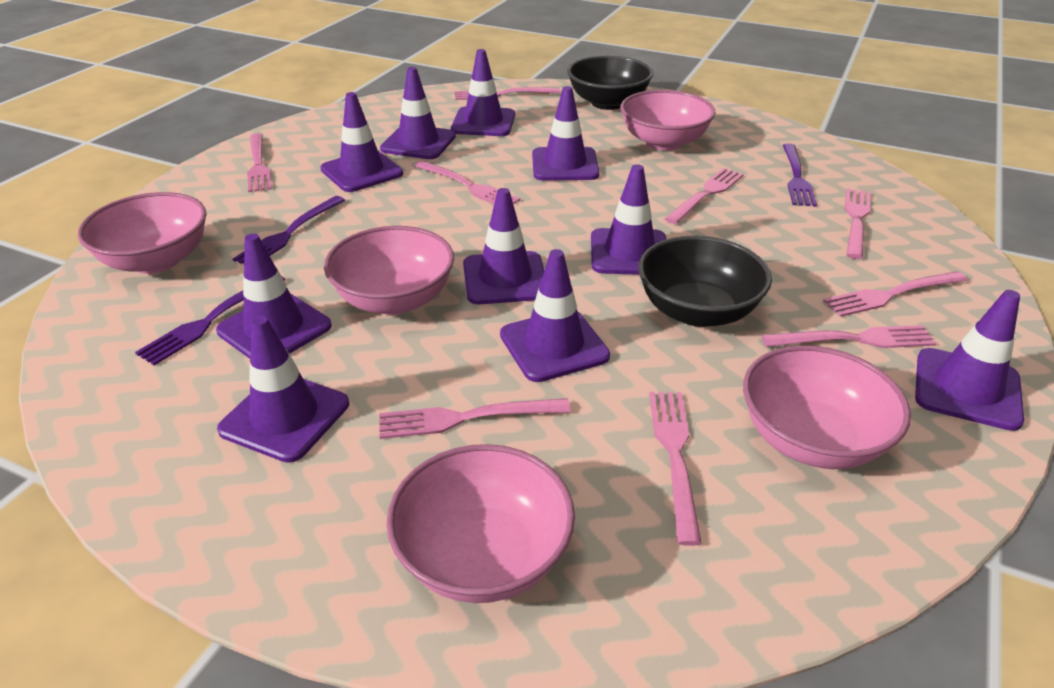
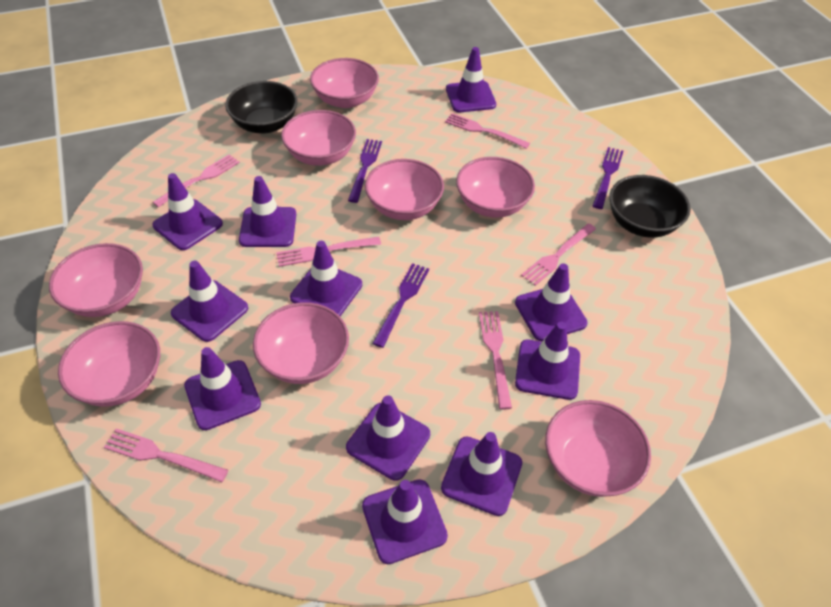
pink bowl: [78,192,206,274] [324,226,454,315] [386,444,575,603] [620,90,715,151] [743,345,911,469] = 5 -> [49,243,143,317] [58,321,160,407] [253,302,349,384] [281,110,356,166] [310,58,379,108] [365,159,444,220] [456,157,535,218] [545,400,651,497] = 8
pink fork: [247,133,272,192] [379,398,571,439] [415,161,520,204] [455,87,560,100] [649,392,702,546] [665,168,744,224] [762,325,937,348] [823,271,967,317] [845,188,871,259] = 9 -> [104,429,228,482] [153,154,240,208] [276,237,381,267] [445,113,530,149] [479,311,512,410] [521,223,596,286] = 6
purple traffic cone: [216,234,332,359] [217,316,349,463] [321,92,403,192] [380,67,456,159] [451,49,515,136] [463,188,544,304] [500,249,610,382] [532,86,599,181] [591,164,666,275] [915,290,1024,431] = 10 -> [153,173,223,250] [171,261,248,342] [184,347,261,430] [239,176,296,247] [290,241,362,316] [346,395,430,481] [362,479,448,564] [441,432,522,516] [446,47,496,112] [515,263,588,341] [515,322,580,400] = 11

